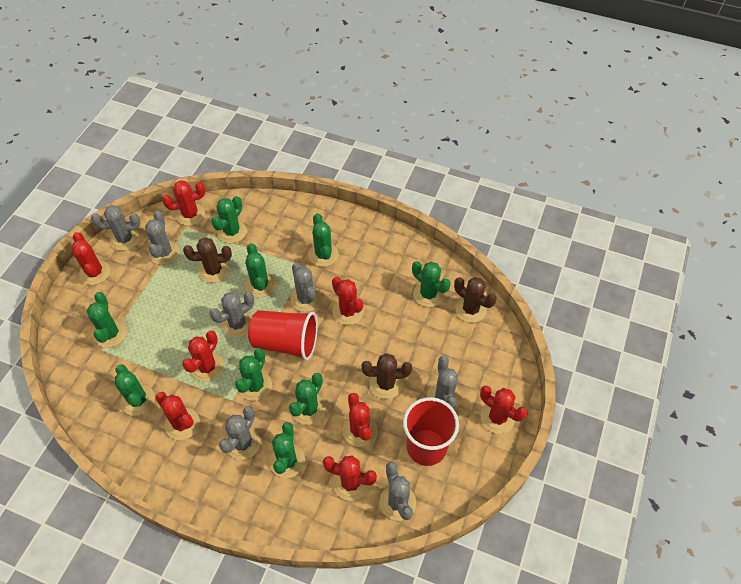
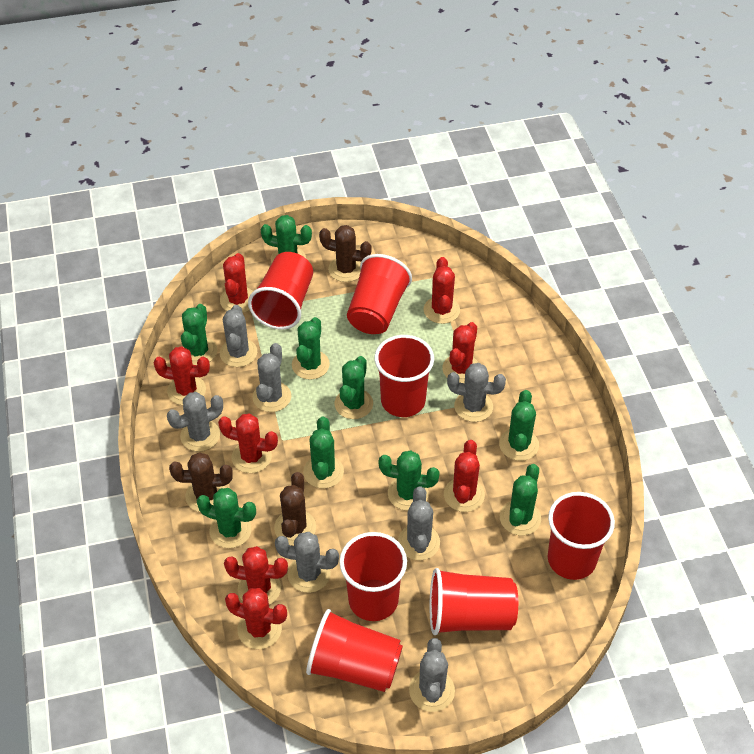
red cup: [248,310,318,361] [403,397,459,466] = 2 -> [248,252,313,330] [306,609,403,692] [339,532,407,621] [347,254,412,334] [375,335,434,417] [430,568,518,635] [548,492,615,580] = 7

